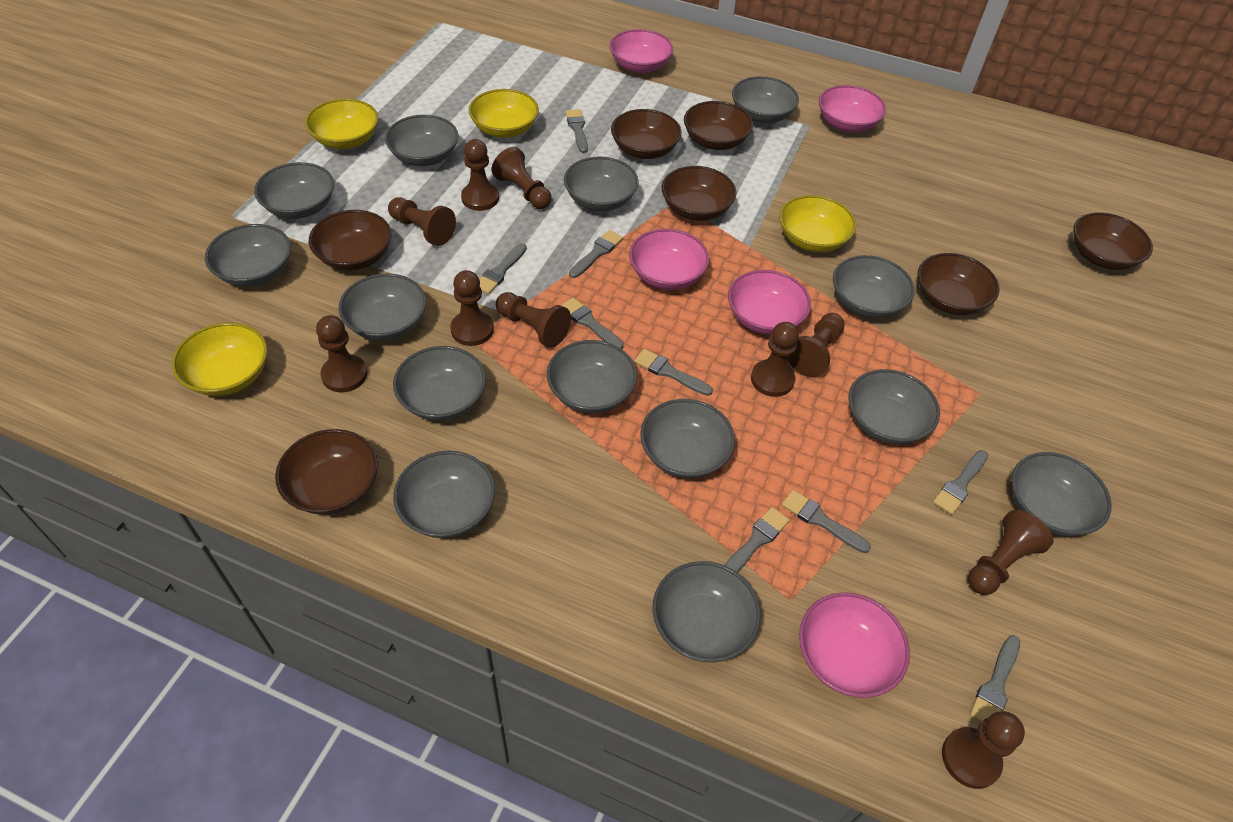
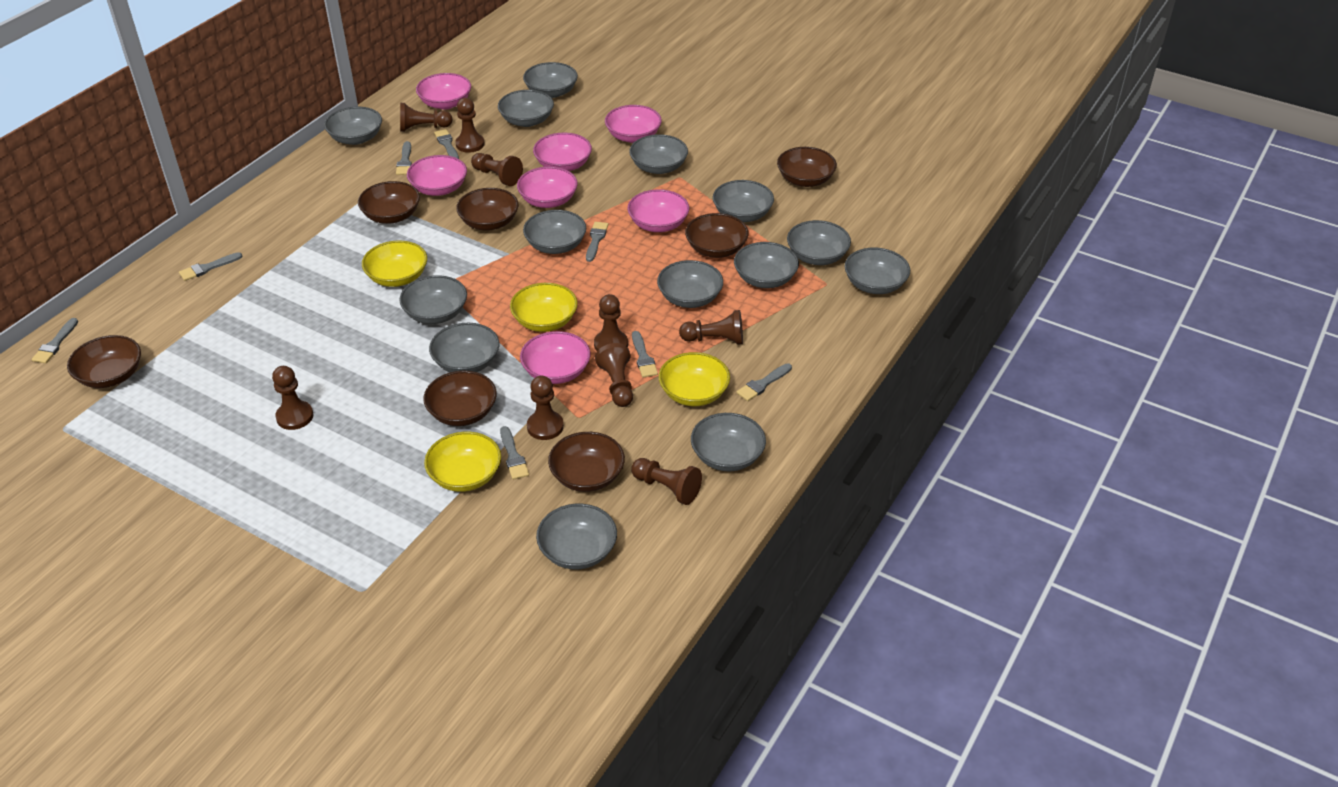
brown pawn: [316,315,367,392] [388,197,456,246] [450,270,494,346] [461,139,499,211] [492,147,551,209] [496,292,571,348] [751,322,799,397] [788,313,845,377] [942,711,1025,789] [968,510,1053,595] = 10 -> [272,366,313,430] [400,103,453,132] [455,98,485,153] [471,153,523,186] [527,376,564,440] [594,294,628,351] [595,343,633,407] [631,458,702,505] [679,310,743,345] = 9
grey brush: [479,243,527,294] [561,297,624,349] [565,109,588,153] [569,230,623,278] [634,349,713,396] [724,507,790,573] [781,490,871,553] [933,450,988,515] [970,635,1020,722] = 9 -> [32,318,78,364] [179,252,242,281] [396,141,412,175] [434,129,459,159] [500,426,529,480] [586,222,608,262] [632,331,658,378] [736,363,792,401] = 8
pink bowl: [609,29,673,73] [629,229,709,290] [728,270,811,335] [799,592,910,698] [819,85,886,132] = 5 -> [407,155,467,196] [416,73,471,110] [517,166,578,208] [520,331,590,384] [533,133,592,171] [605,105,662,143] [627,189,689,232] = 7

